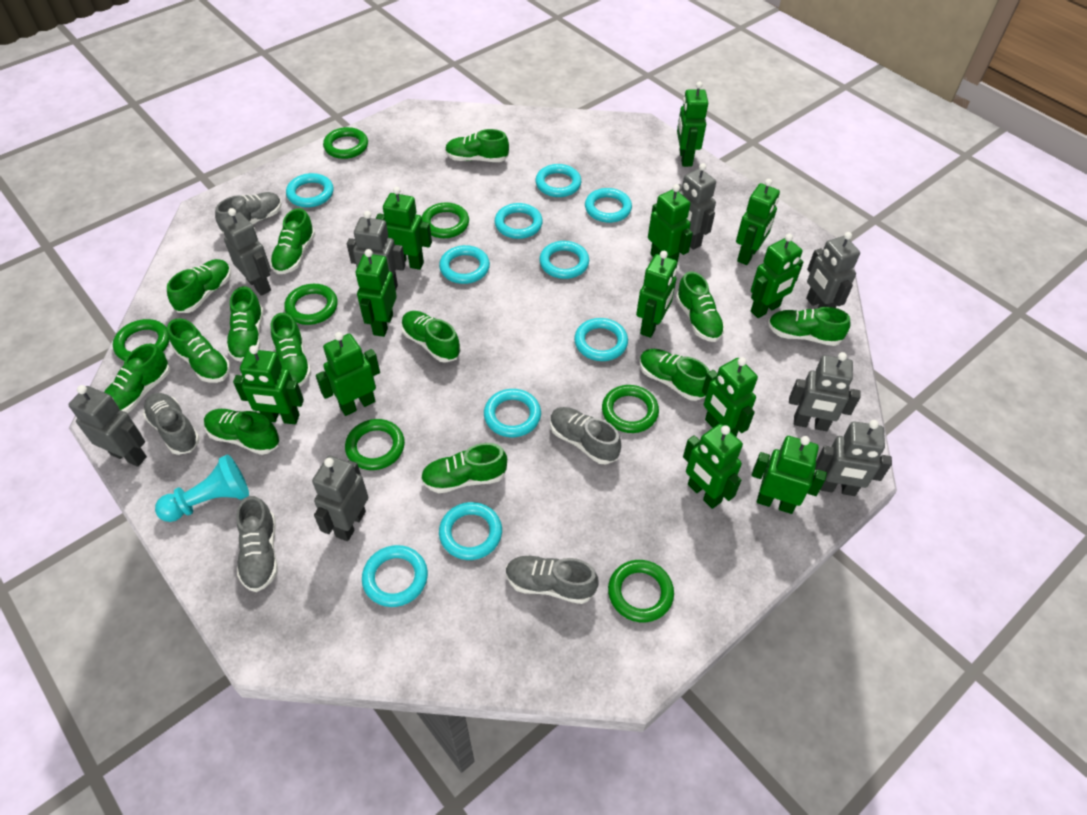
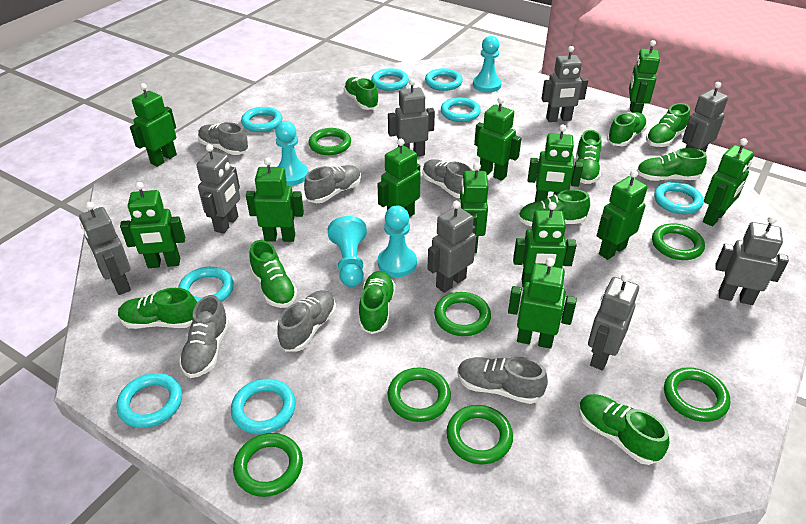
green shoe: [104,343,170,413] [167,259,231,313] [167,318,230,383] [204,409,280,455] [226,286,264,362] [270,208,315,274] [271,313,311,387] [401,311,461,363] [421,443,507,493] [445,129,509,162] [640,349,710,401] [676,271,725,342] [768,307,850,346] = 13 -> [118,288,197,329] [249,240,297,308] [344,77,379,110] [359,271,395,334] [518,189,590,227] [576,130,602,184] [578,394,669,465] [607,112,647,146] [637,148,707,181] [646,103,690,147] = 10
grey shoe: [143,393,200,455] [215,192,282,233] [236,496,278,592] [506,555,599,604] [550,407,621,464] = 5 -> [179,295,229,378] [198,122,249,155] [277,290,336,352] [304,165,361,203] [422,159,472,198] [457,357,548,404] = 6
turquoise pawn: [155,455,249,522] = 1 -> [275,121,309,186] [328,216,367,287] [378,206,417,277] [473,36,502,92] = 4
turquoise ring: [286,173,334,207] [362,545,428,607] [439,245,490,284] [439,502,502,560] [484,389,541,437] [495,203,543,239] [535,164,581,197] [539,241,589,279] [574,318,628,361] [585,188,632,223] = 10 -> [116,373,182,428] [178,267,234,303] [231,379,296,435] [241,107,282,132] [371,68,409,91] [425,68,463,91] [441,97,481,122] [654,182,704,214] = 8

